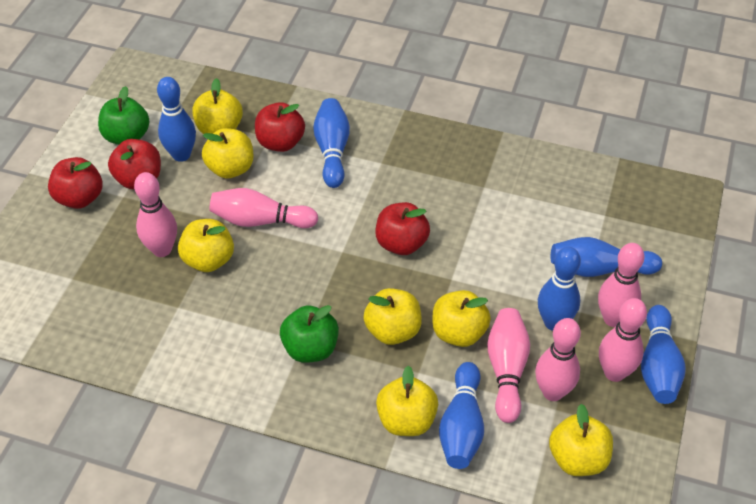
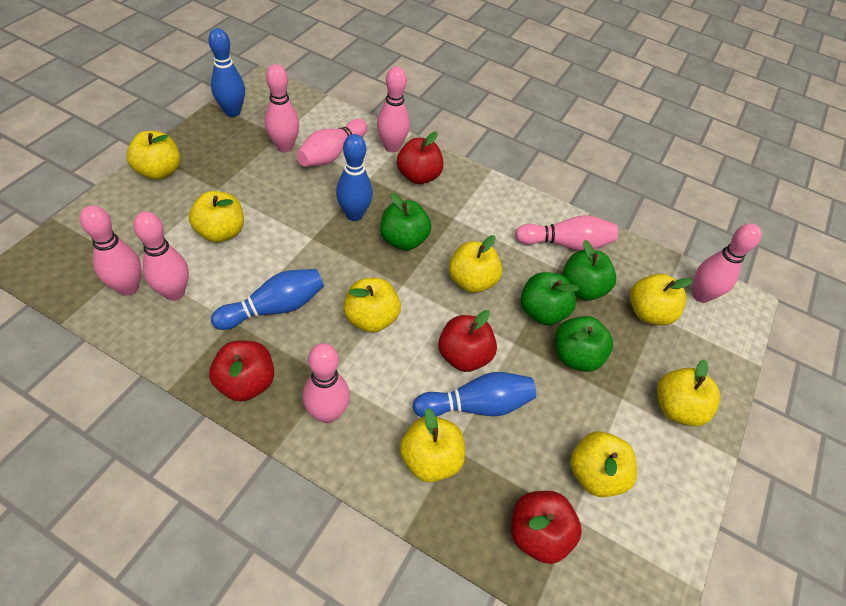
blue bowling pin: [157,77,196,162] [313,98,350,188] [439,362,484,469] [538,247,581,331] [550,237,662,277] [641,305,686,404] = 6 -> [208,28,245,117] [211,269,324,330] [336,134,373,221] [412,372,536,417] = 4
green apple: [98,86,150,145] [280,305,339,363] = 2 -> [380,193,431,250] [521,272,579,325] [555,316,613,372] [562,240,616,301] = 4
pink bowling pin: [134,172,177,257] [209,188,318,228] [487,308,530,423] [535,318,581,401] [598,243,644,327] [599,298,647,382] = 6 -> [80,205,141,295] [133,212,189,301] [265,64,300,152] [296,119,368,167] [303,343,350,423] [377,66,410,152] [515,215,618,251] [692,223,761,303] = 8
yellow apple: [178,219,234,272] [192,78,243,134] [202,128,253,178] [363,288,422,345] [376,366,438,436] [433,290,491,347] [549,404,613,476] = 7 -> [127,131,180,180] [189,191,244,243] [343,278,401,333] [400,408,465,482] [449,235,502,293] [570,431,637,497] [630,274,692,325] [657,359,720,427] = 8

